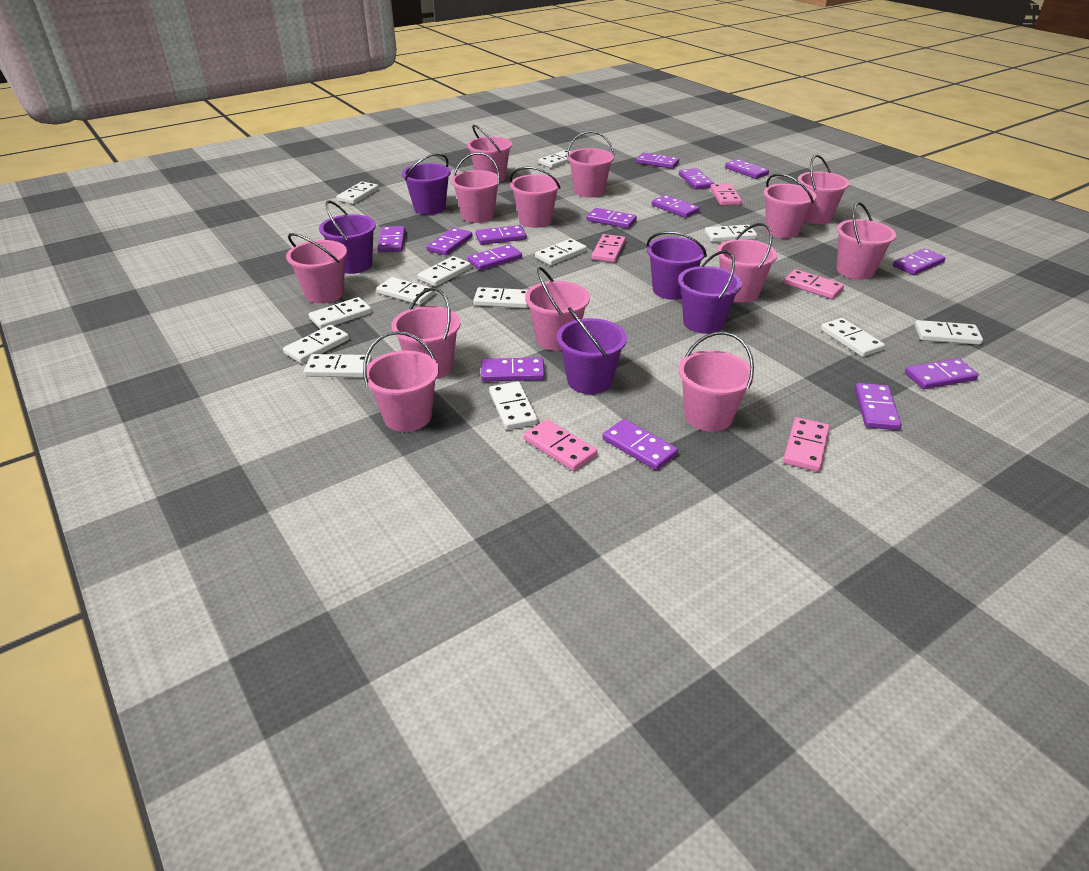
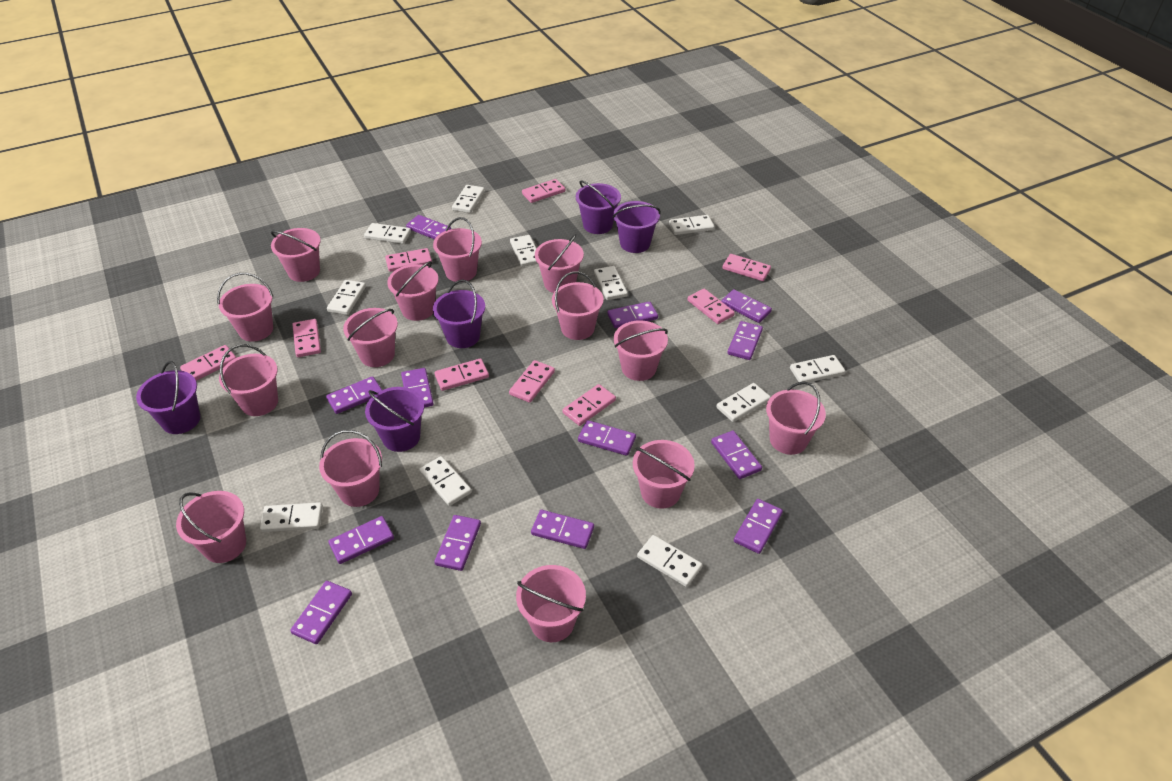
pink bucket: [286,233,347,303] [363,331,439,432] [392,288,460,379] [451,152,501,223] [467,125,512,182] [510,167,561,228] [525,267,590,351] [567,131,615,197] [678,332,754,432] [717,223,777,302] [763,173,817,238] [798,154,850,224] [837,202,896,279] = 13 -> [176,491,246,563] [217,273,273,342] [219,344,278,416] [271,228,321,282] [319,430,382,507] [343,308,398,367] [387,261,439,321] [433,217,482,282] [516,565,586,642] [535,234,584,293] [552,271,604,340] [614,320,668,381] [633,440,695,509] [766,381,826,455] = 14
pink domino: [524,419,597,471] [591,234,626,262] [710,184,742,205] [783,269,844,299] [783,417,830,472] = 5 -> [180,345,236,381] [292,319,321,357] [385,248,432,272] [435,358,489,391] [509,360,555,403] [522,179,565,203] [563,384,616,426] [687,289,735,324] [722,254,771,281] = 9
purple domino: [378,226,405,252] [427,228,472,255] [468,244,522,270] [476,225,527,245] [481,357,545,382] [587,208,637,229] [602,419,678,470] [636,152,679,169] [652,195,700,218] [679,168,714,189] [725,159,769,179] [855,383,901,430] [893,248,946,275] [905,358,979,389] = 14 -> [290,581,352,644] [326,376,382,414] [328,516,394,564] [401,368,434,408] [406,215,451,239] [434,515,481,571] [531,510,594,549] [578,420,636,456] [607,301,658,328] [711,431,762,479] [721,289,772,323] [727,321,763,360] [734,499,783,554] = 13
white domino: [283,325,349,364] [304,354,372,377] [309,297,372,329] [336,181,379,204] [376,277,435,305] [418,256,471,287] [473,287,528,308] [489,381,538,430] [535,239,587,266] [539,150,571,168] [704,225,757,242] [821,318,885,357] [914,320,983,345] = 13 -> [260,502,323,532] [327,280,366,315] [364,223,411,244] [419,456,472,506] [452,185,485,213] [510,235,538,267] [594,266,628,300] [637,535,702,587] [669,215,714,235] [716,383,770,422] [790,355,845,382] = 11

